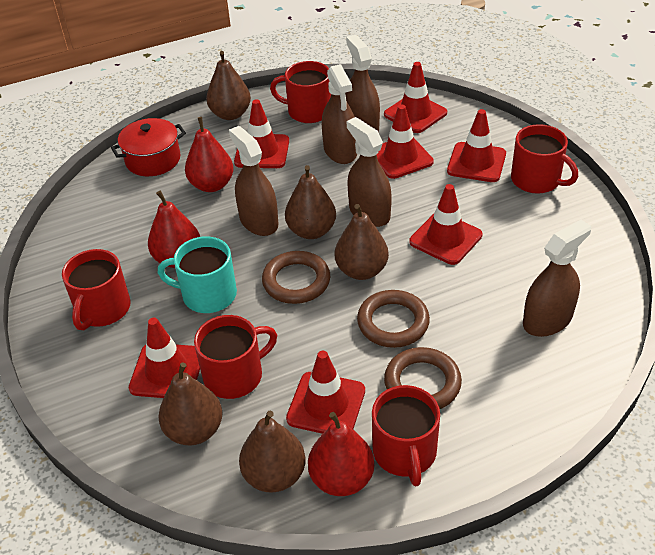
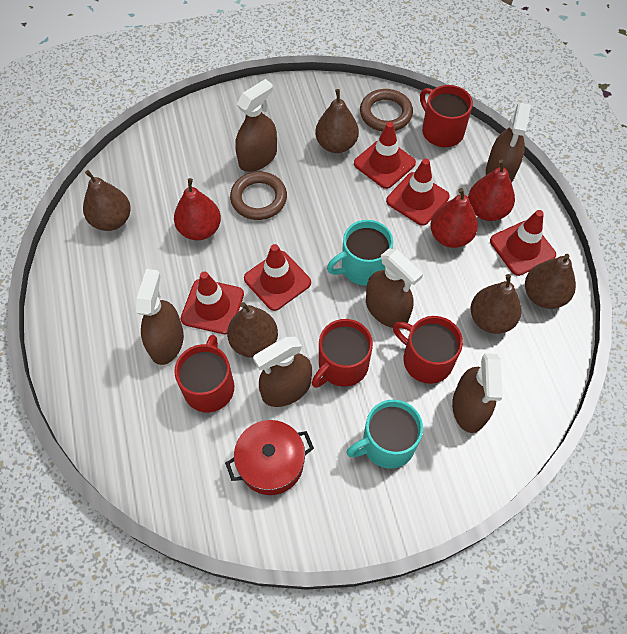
brown ring: [262,251,330,304] [357,290,430,348] [384,347,462,409] = 3 -> [230,171,287,220] [360,89,413,132] = 2
brown spray bottle: [229,126,278,236] [322,64,357,164] [345,35,380,132] [347,117,392,227] [523,220,591,337] = 5 -> [136,269,184,365] [235,79,277,172] [253,337,312,407] [366,249,423,328] [452,353,503,433] [486,103,531,183] = 6
red mug: [62,249,131,330] [194,315,277,399] [270,61,331,123] [372,385,440,486] [511,124,578,194] = 5 -> [174,335,234,412] [312,319,373,388] [393,316,463,384] [420,85,473,147] = 4
red traffic cone: [129,318,200,398] [234,99,289,168] [286,351,365,434] [377,105,434,179] [384,62,447,133] [409,184,482,265] [447,109,506,182] = 7 -> [181,271,244,334] [244,244,311,311] [354,122,416,189] [386,159,450,226] [490,210,556,276] = 5
turquoise mug: [158,236,237,313] = 1 -> [327,220,393,286] [346,399,423,469] = 2

